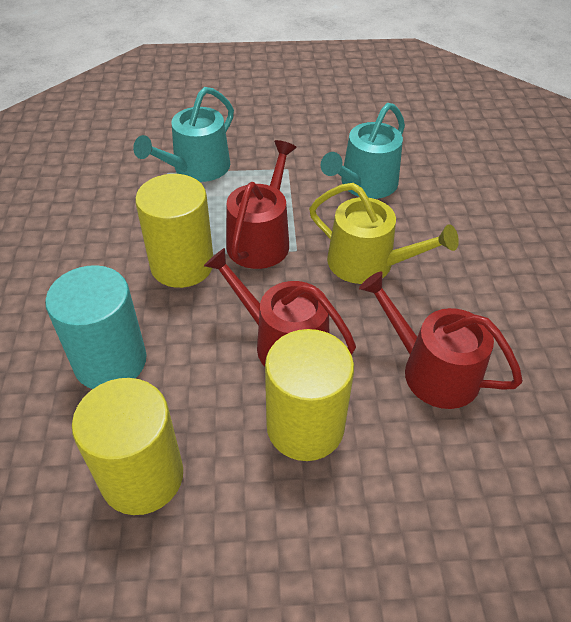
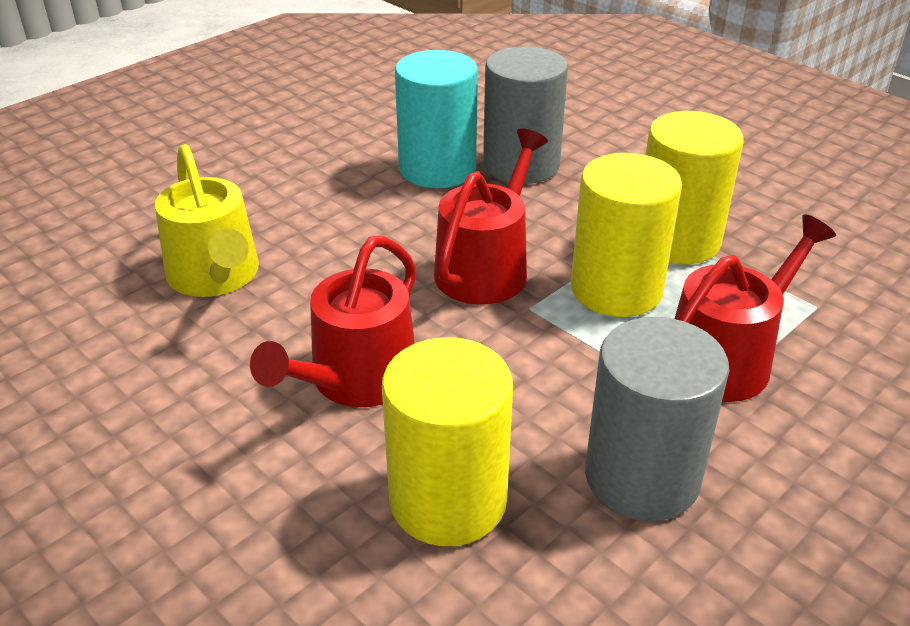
grey cylinder: none = 0 -> [483,46,568,184] [585,317,729,521] = 2
turquoise watering can: [133,87,234,182] [321,103,405,199] = 2 -> none = 0

